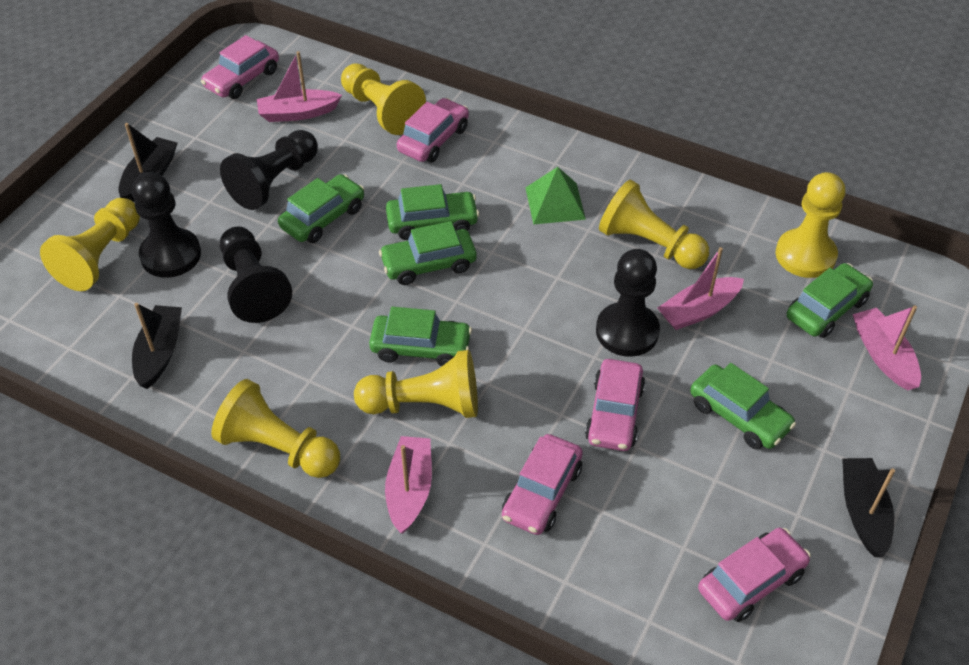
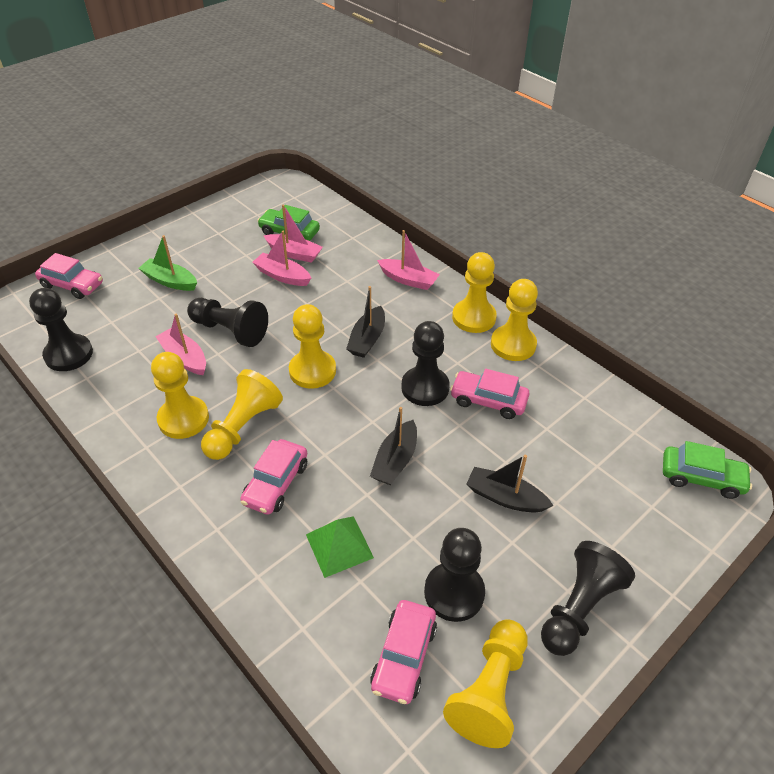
black pawn: [132,172,201,278] [220,130,318,210] [220,227,292,323] [596,249,660,357] = 4 -> [29,288,93,371] [187,298,268,347] [401,321,450,406] [424,528,485,622] [541,541,635,656] = 5
green boat: none = 0 -> [138,235,197,291] = 1
green car: [278,174,364,243] [369,307,472,366] [379,221,477,285] [386,184,479,240] [690,363,796,450] [787,263,873,338] = 6 -> [257,205,320,241] [663,441,752,499] = 2
pink car: [201,35,279,99] [397,98,469,162] [502,434,583,535] [585,359,645,451] [698,528,811,622] = 5 -> [35,253,103,299] [240,439,307,515] [370,600,437,704] [450,369,530,419] = 4

